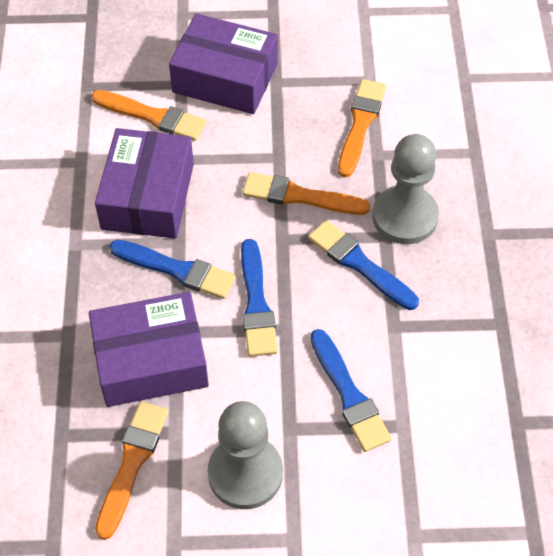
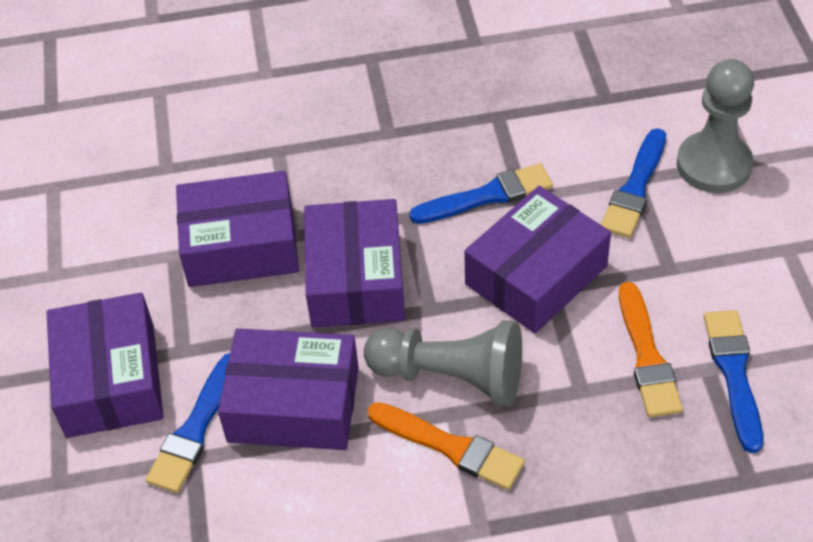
orange brush: [91,90,206,141] [95,401,168,540] [242,172,370,215] [338,79,386,177] = 4 -> [368,402,525,490] [619,282,683,417] = 2
purple box: [89,292,209,407] [95,128,194,239] [169,13,278,114] = 3 -> [46,293,164,438] [176,171,299,287] [218,328,359,450] [304,199,405,328] [464,186,611,333] = 5

